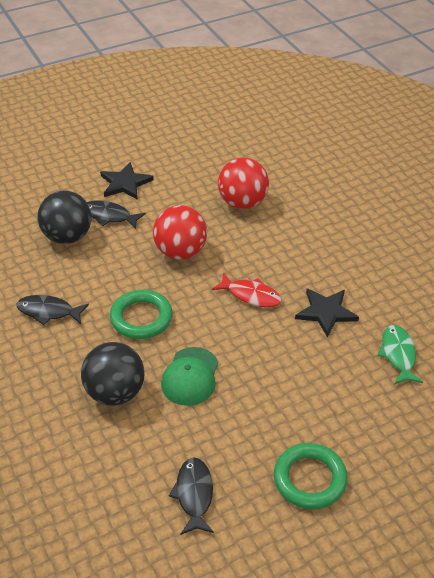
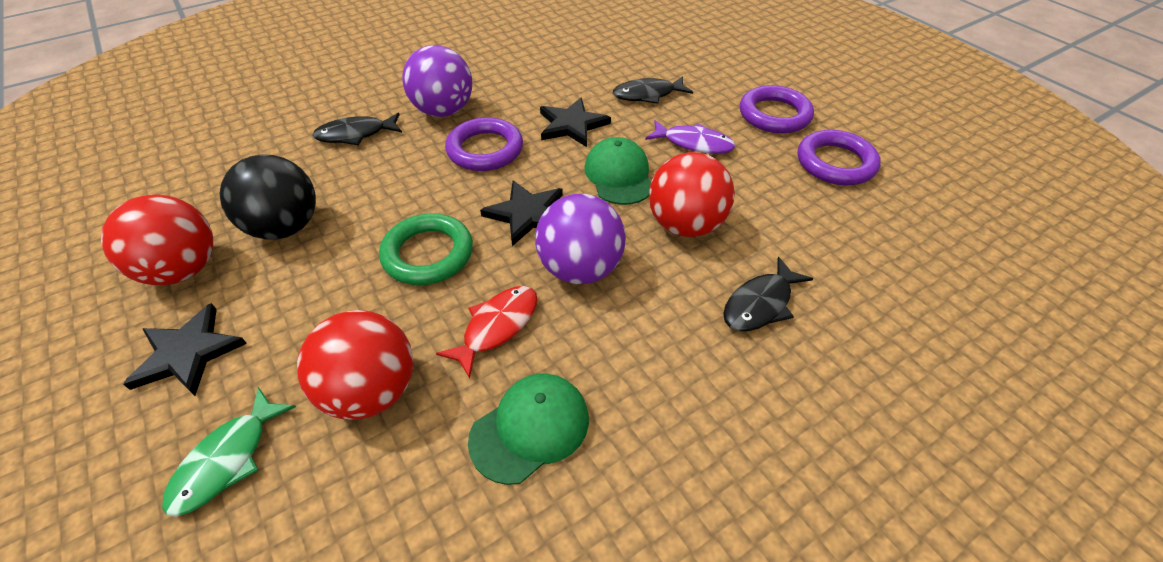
black ball: [37,191,91,244] [81,342,145,406] = 2 -> [220,154,316,240] = 1
black star: [100,162,154,200] [295,289,359,337] = 2 -> [123,303,247,396] [480,180,563,246] [540,98,611,147] = 3
green cap: [161,347,218,406] = 1 -> [468,373,589,485] [584,137,651,205] = 2
green ring: [110,290,173,339] [274,443,348,509] = 2 -> [379,213,473,285] = 1
purple ball: none = 0 -> [402,45,472,117] [535,194,626,284] = 2
purple fish: none = 0 -> [645,120,735,154] = 1
purple ring: none = 0 -> [445,117,523,171] [740,85,814,134] [798,130,881,185] = 3
red ball: [153,205,207,260] [218,157,269,209] = 2 -> [101,194,213,285] [297,310,413,420] [649,152,735,237] = 3

